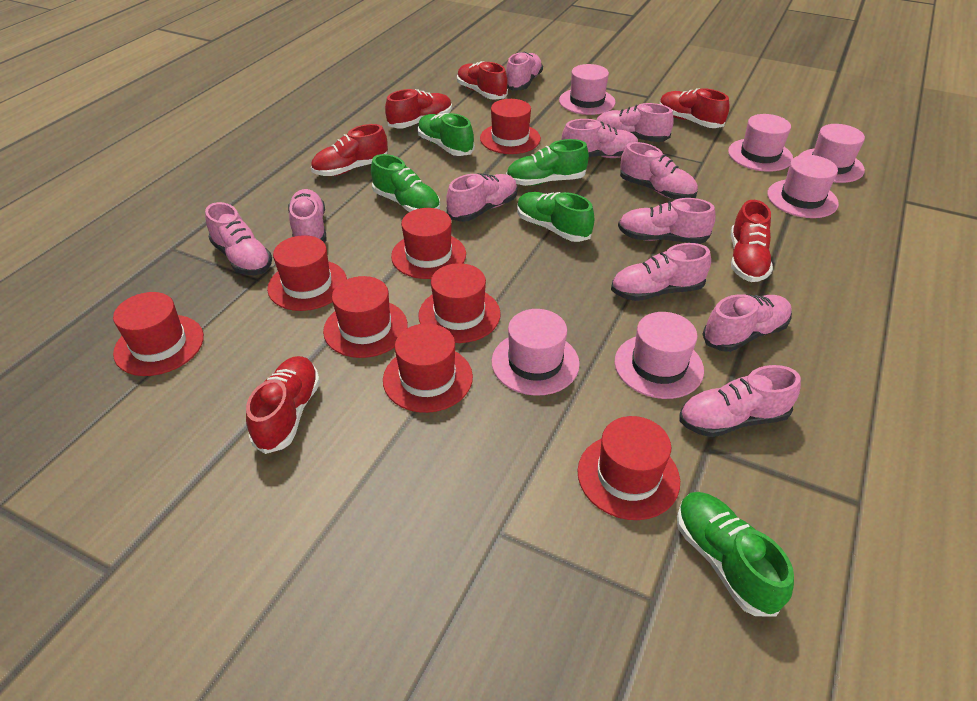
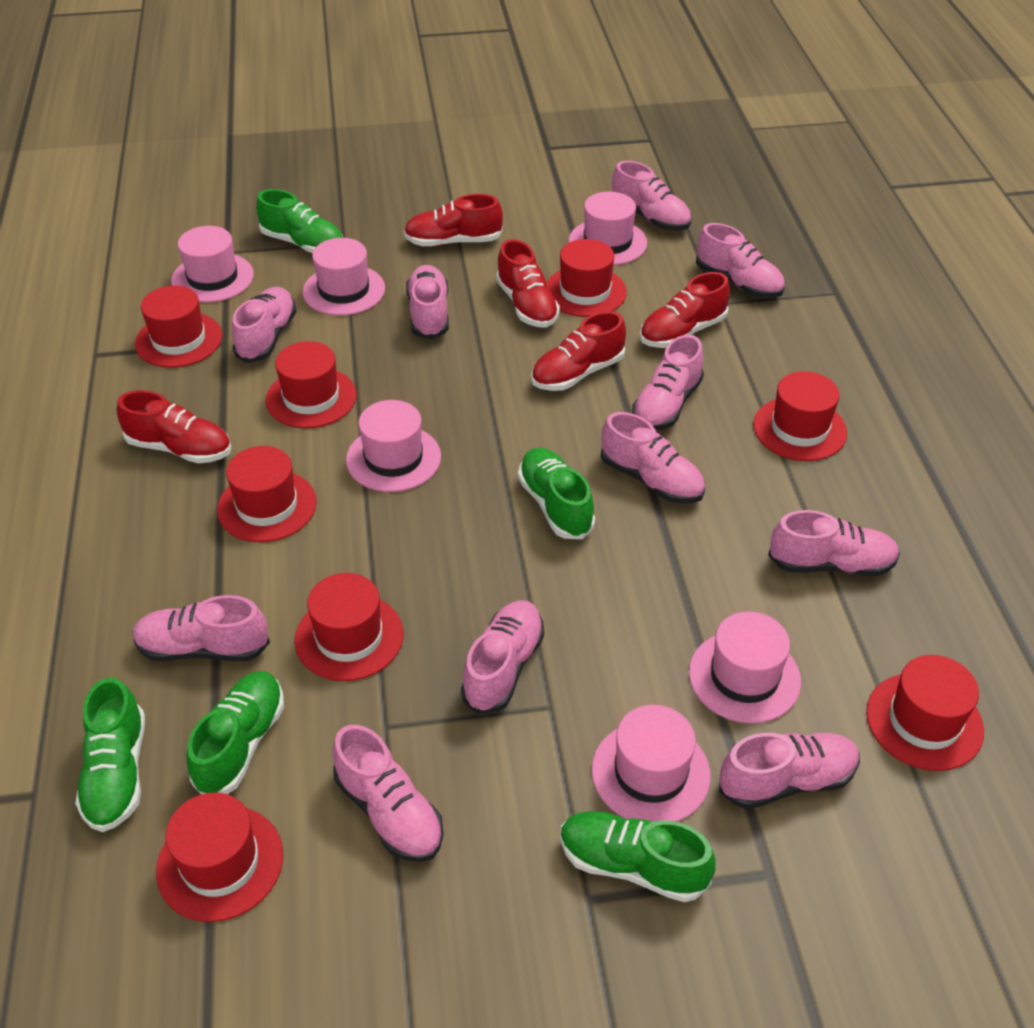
red shoe: [246,356,320,454] [311,124,388,176] [385,89,452,128] [457,61,508,100] [659,88,730,128] [731,200,773,282] = 6 -> [117,390,231,463] [404,194,503,246] [496,239,560,328] [531,311,626,391] [640,272,730,348] = 5

